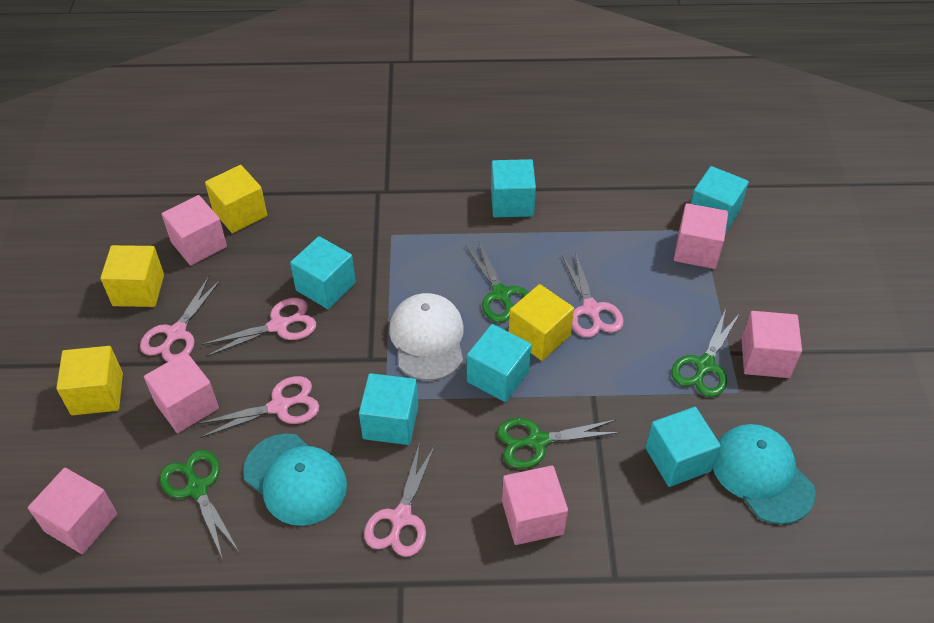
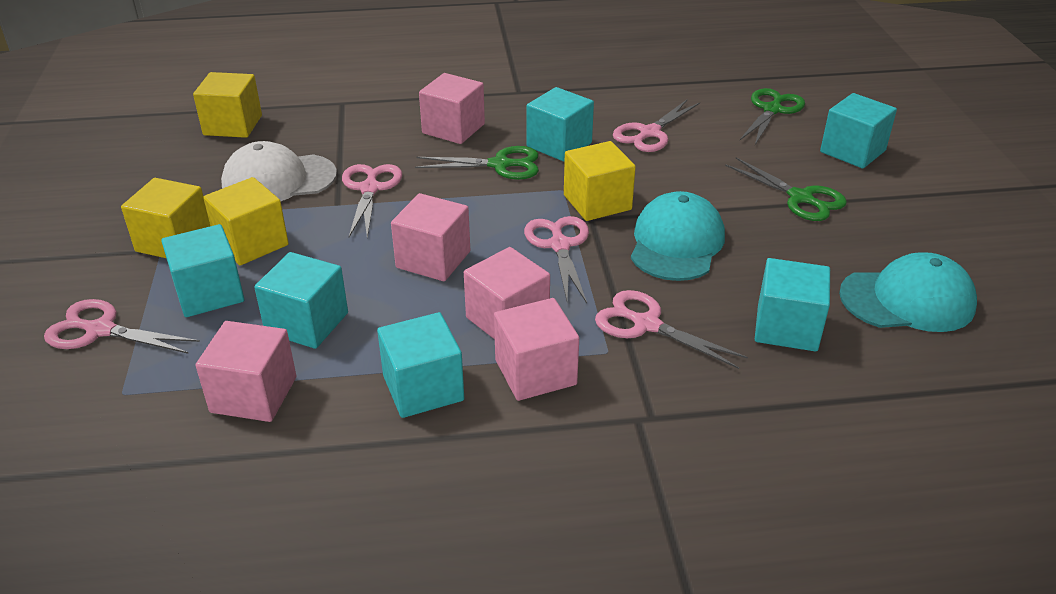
green scissors: [160,450,239,559] [465,240,529,323] [497,418,621,469] [671,309,740,397] = 4 -> [415,146,539,180] [725,157,847,221] [740,88,805,145] = 3
pink cube: [28,468,117,554] [144,352,219,433] [162,195,227,266] [502,465,568,545] [674,203,728,269] [741,311,802,378] = 6 -> [195,321,296,422] [391,193,470,281] [419,73,485,144] [464,247,550,339] [494,298,579,401] = 5

